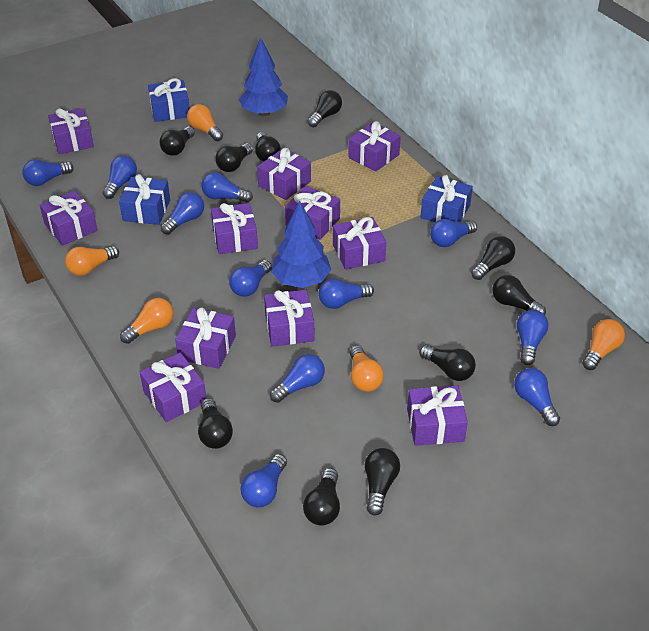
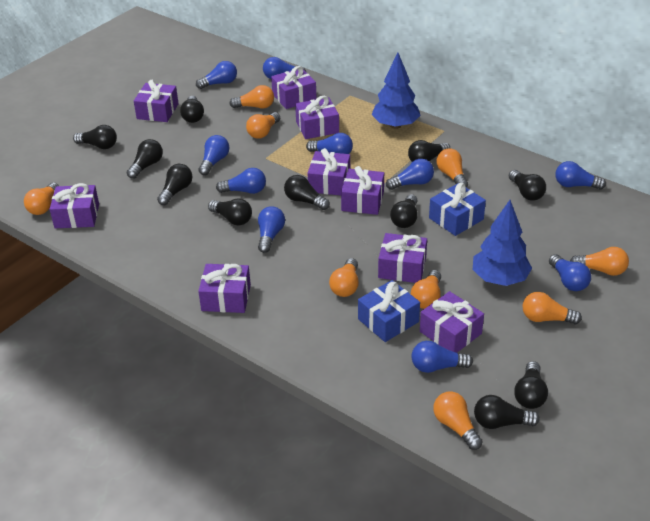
black light bulb: [160,126,195,156] [198,398,233,449] [215,143,253,172] [255,132,281,162] [303,468,340,526] [307,90,342,128] [365,448,400,515] [419,345,476,381] [471,236,515,280] [492,275,546,315] = 10 -> [73,125,117,149] [126,139,163,179] [157,164,192,205] [180,96,204,123] [208,198,252,225] [284,175,330,210] [390,194,418,228] [408,140,450,162] [474,395,540,429] [509,170,546,201] [514,361,548,409] = 11
blue gift: [119,174,170,225] [148,78,190,122] [421,175,473,222] = 3 -> [358,280,420,342] [429,183,486,236] = 2
blue light bulb: [22,159,74,186] [103,155,137,199] [161,192,204,235] [201,172,253,203] [229,260,272,297] [240,454,287,507] [270,354,325,403] [319,279,374,309] [430,219,477,247] [514,368,560,426] [517,310,549,365] = 11 -> [196,61,237,89] [199,135,229,175] [216,168,266,194] [258,206,285,253] [263,57,306,79] [306,133,353,154] [386,159,434,190] [411,341,473,373] [549,254,591,291] [555,161,606,190] = 10
orange light bulb: [65,246,119,276] [120,298,173,344] [187,104,223,141] [350,345,384,392] [582,319,625,370] = 5 -> [24,182,59,215] [229,85,274,109] [246,112,280,139] [329,258,359,297] [411,270,441,309] [433,392,483,450] [436,148,468,188] [522,292,582,324] [570,247,629,276] = 9
purple gift: [40,191,98,246] [48,108,94,154] [140,353,206,422] [175,308,236,369] [211,203,258,254] [257,148,311,200] [264,290,314,347] [285,186,340,240] [333,217,386,270] [348,121,401,172] [407,386,468,446] = 11 -> [50,183,99,228] [134,80,179,122] [198,264,251,313] [271,66,317,109] [295,96,339,139] [307,148,350,195] [341,166,384,215] [378,233,427,283] [420,291,484,353] = 9

